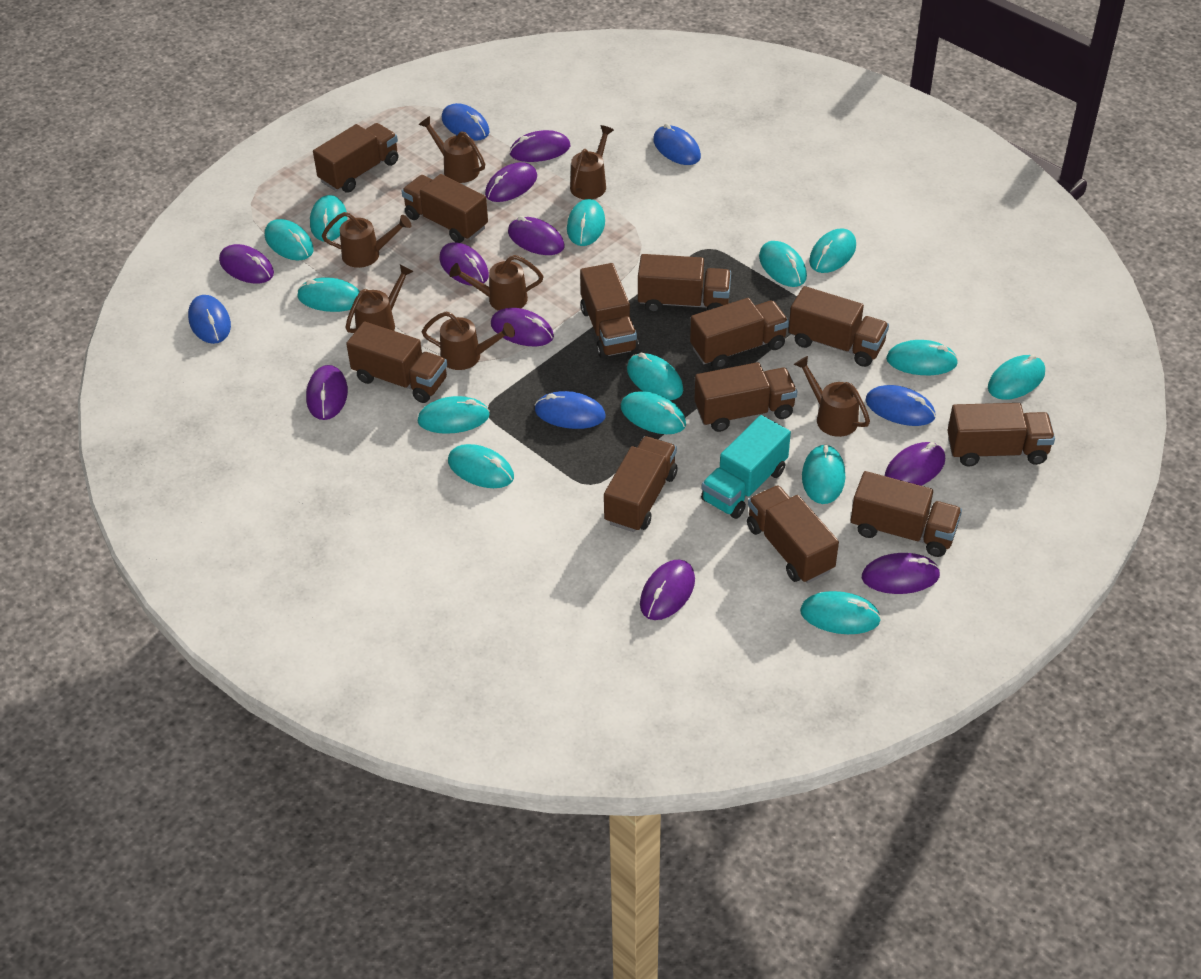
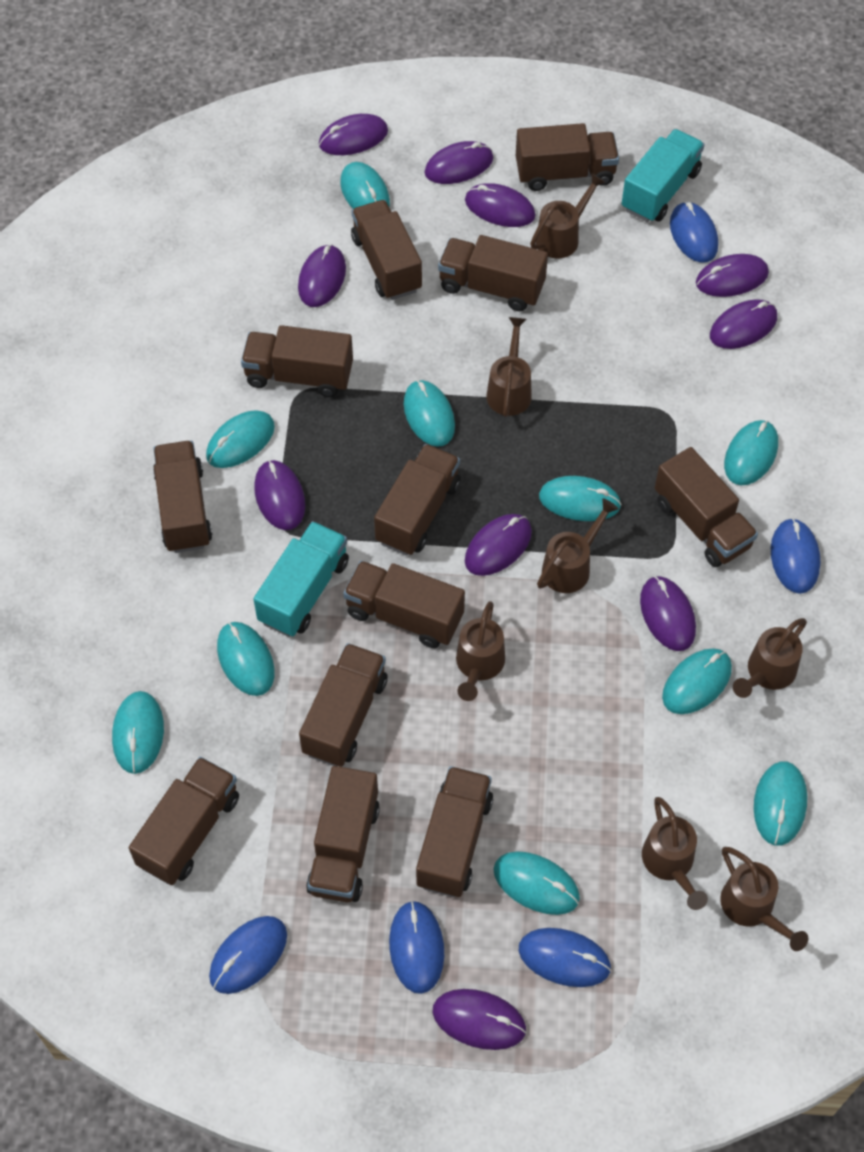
turquoise mouse: [265,219,314,260] [297,277,360,312] [310,195,348,242] [417,396,490,434] [448,444,514,488] [567,199,605,246] [621,391,686,434] [627,353,683,400] [759,241,807,287] [800,591,881,634] [802,444,845,504] [809,229,856,273] [886,340,958,375] [988,354,1045,400] = 14 -> [112,691,164,774] [206,410,275,468] [217,622,275,696] [340,162,390,209] [404,380,455,447] [493,851,580,915] [539,476,622,521] [662,648,732,714] [724,420,778,485] [754,761,807,846] = 10
turquoise truck: [701,415,791,519] = 1 -> [254,521,349,637] [622,129,705,222] = 2

